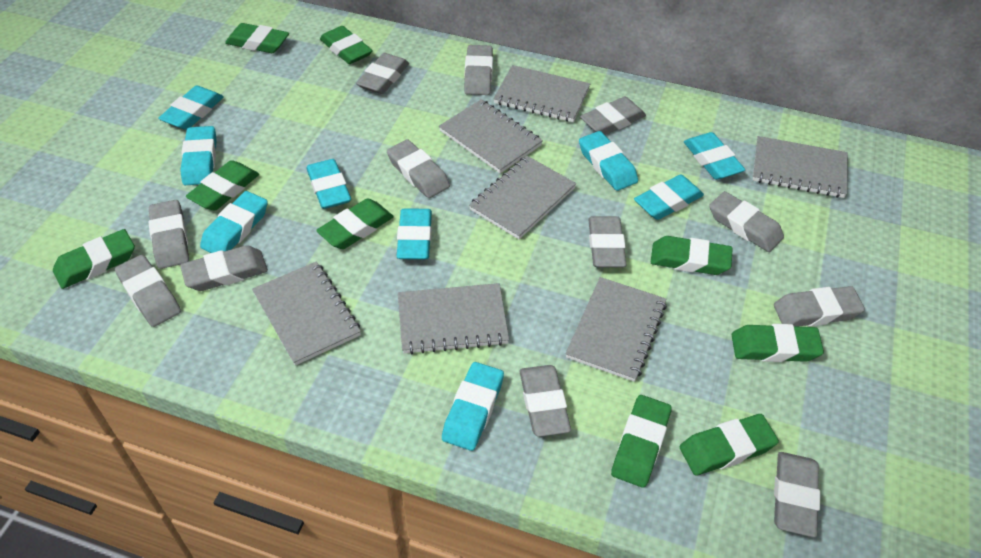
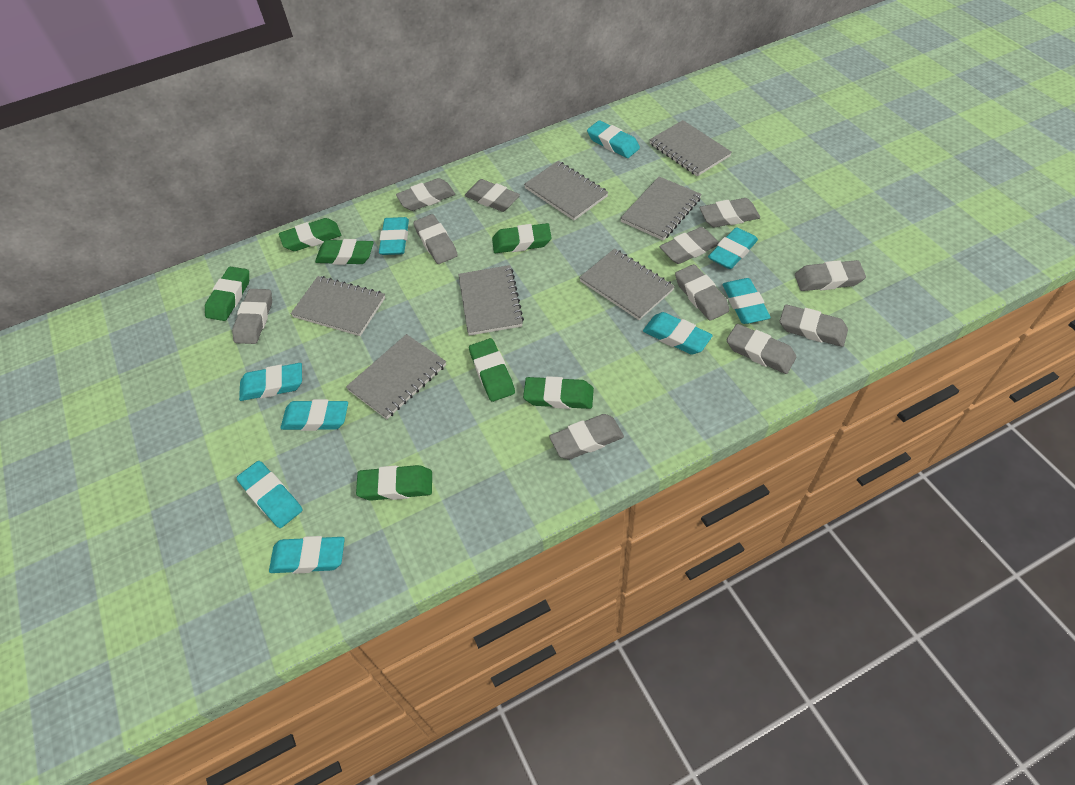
green eraser: [53,229,135,289] [186,160,259,210] [225,23,289,53] [316,198,394,249] [320,26,373,64] [611,395,672,488] [651,236,733,275] [680,414,779,475] [732,324,824,362] = 9 -> [205,267,249,321] [279,218,341,251] [315,239,374,265] [356,465,432,501] [469,338,515,402] [492,223,552,253] [523,376,594,409] = 7
grey eraser: [115,255,181,327] [149,200,189,269] [180,245,268,291] [356,53,409,94] [387,139,450,198] [464,45,493,95] [520,365,571,437] [580,97,646,135] [588,216,627,268] [709,191,784,252] [774,286,865,327] [774,452,820,537] = 12 -> [232,289,272,344] [396,178,455,211] [413,214,458,264] [465,179,520,212] [549,414,624,459] [660,227,719,264] [675,264,729,321] [699,198,760,228] [727,324,796,374] [780,304,848,347] [795,260,866,291] = 11

